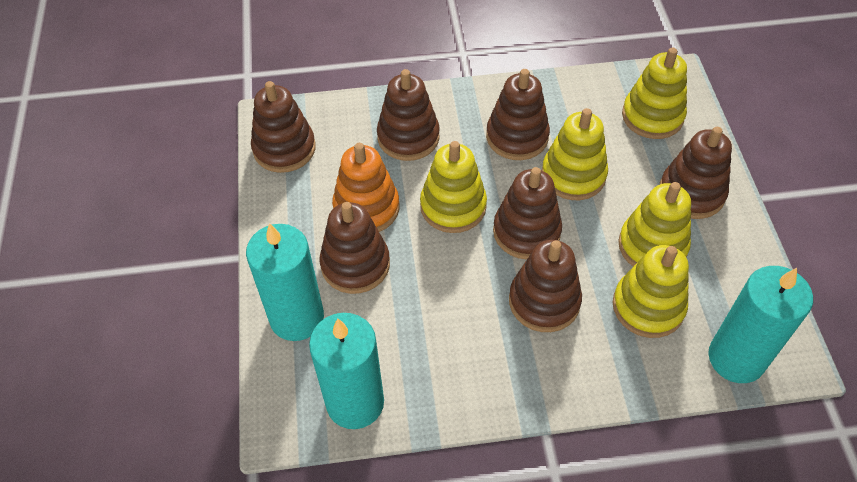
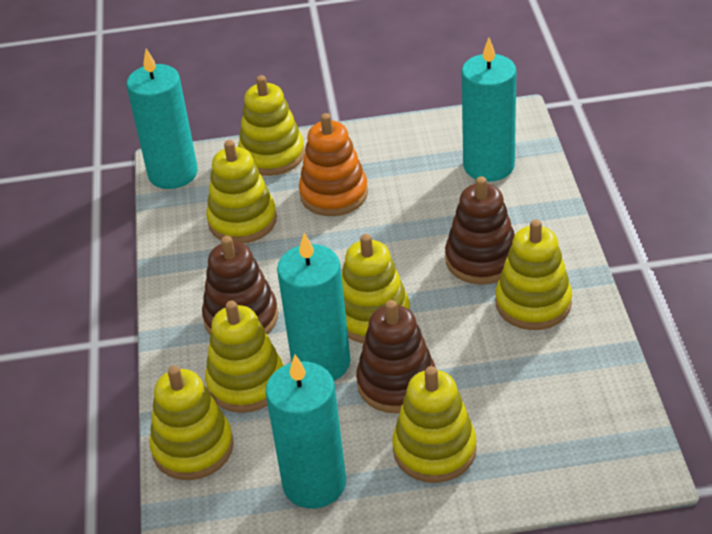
brown stacking toy: [251,81,316,173] [319,202,390,294] [377,69,440,161] [486,69,550,160] [493,167,562,260] [509,240,582,332] [660,127,732,219] = 7 -> [202,236,278,334] [356,300,436,413] [445,176,515,285] = 3
turquoise candle: [246,223,324,341] [309,313,384,429] [708,266,813,383] = 3 -> [127,49,198,189] [265,355,346,509] [277,233,351,381] [462,38,516,182] = 4
yellow stacking toy: [420,141,487,233] [542,108,608,200] [613,245,689,338] [618,182,691,266] [622,48,687,139] = 5 -> [149,366,234,480] [205,301,283,413] [206,140,277,244] [238,75,305,176] [341,234,410,343] [392,366,476,483] [495,219,572,330] = 7

